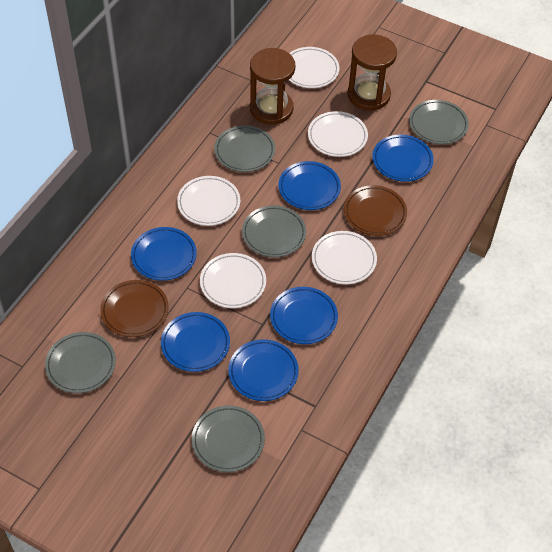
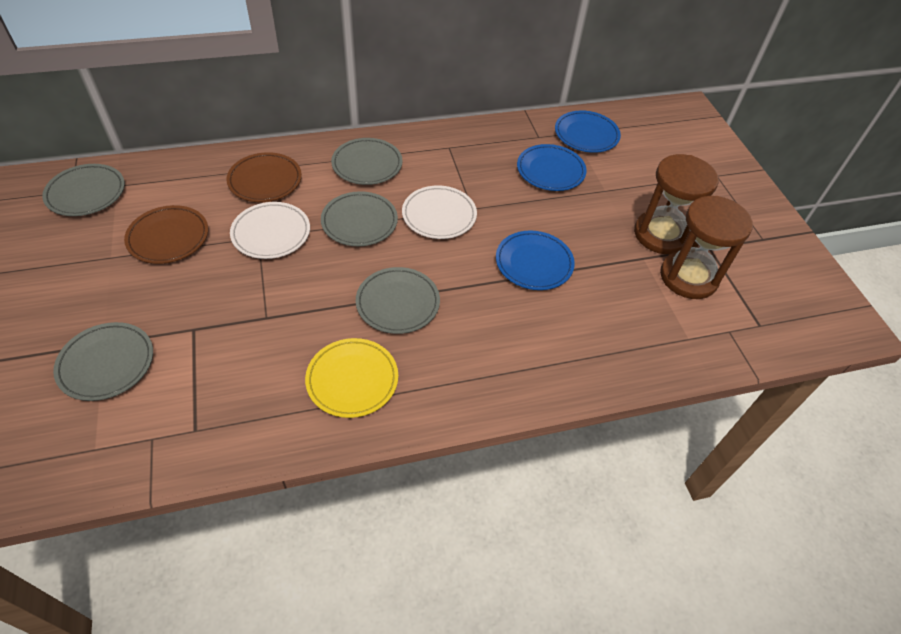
blue plate: [131,227,197,281] [161,312,230,372] [228,339,299,401] [270,287,338,344] [278,161,341,210] [372,135,434,182] = 6 -> [496,231,575,290] [517,144,587,191] [555,110,621,153] = 3
white plate: [177,176,240,226] [200,253,266,308] [289,47,340,88] [308,111,368,157] [312,231,377,284] = 5 -> [230,202,310,259] [402,186,477,239] = 2
yellow plate: none = 0 -> [305,338,398,418] = 1

